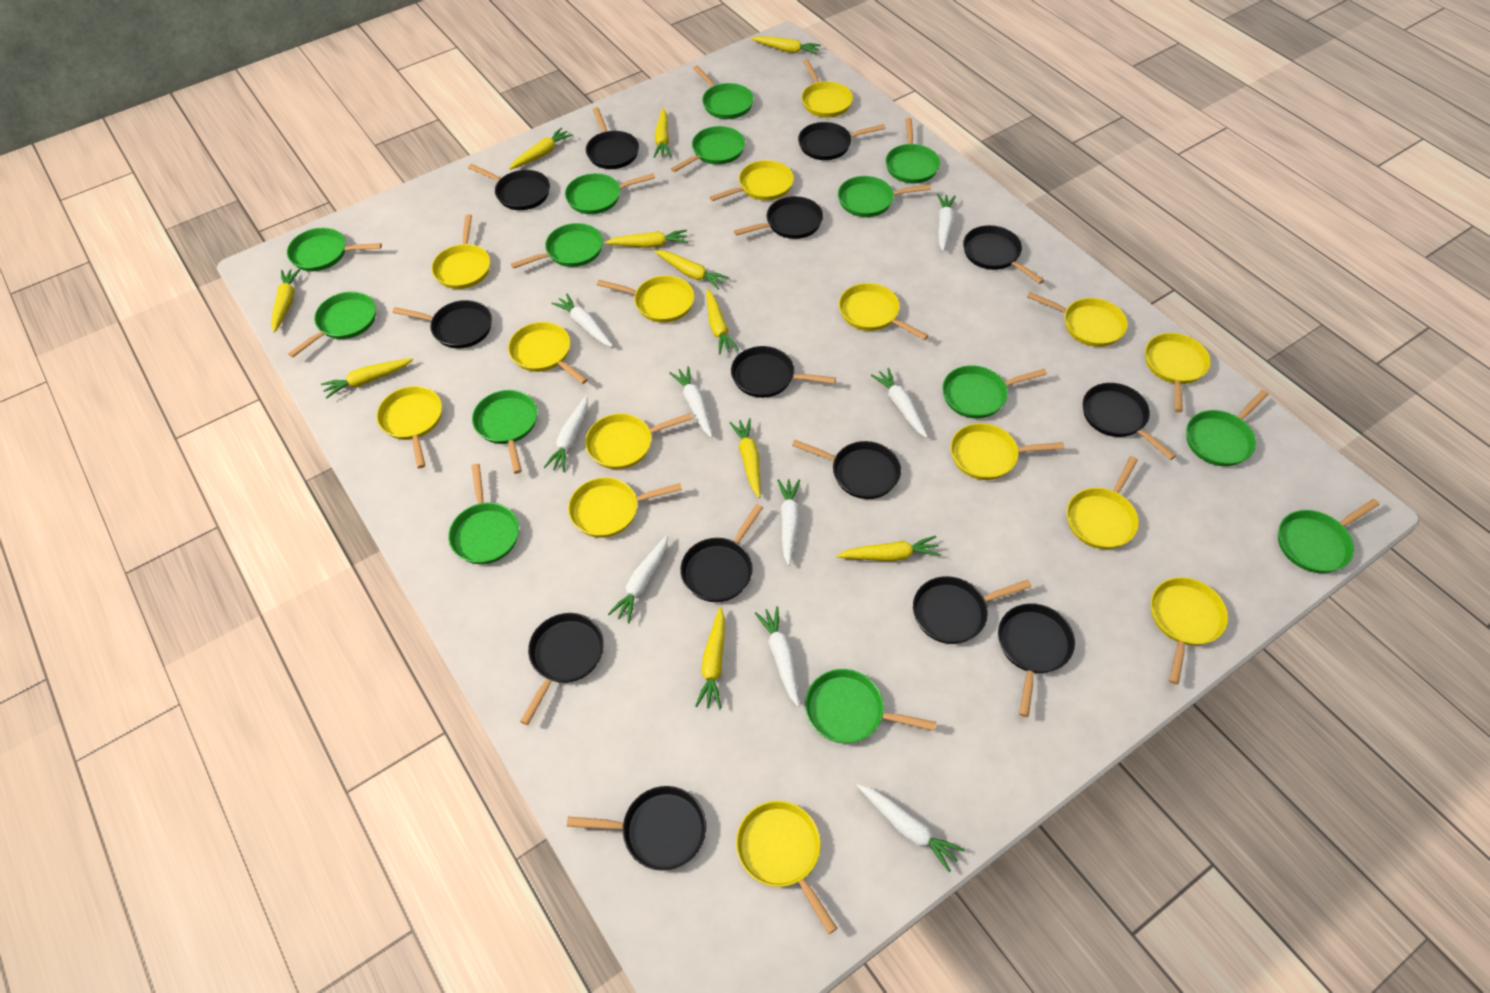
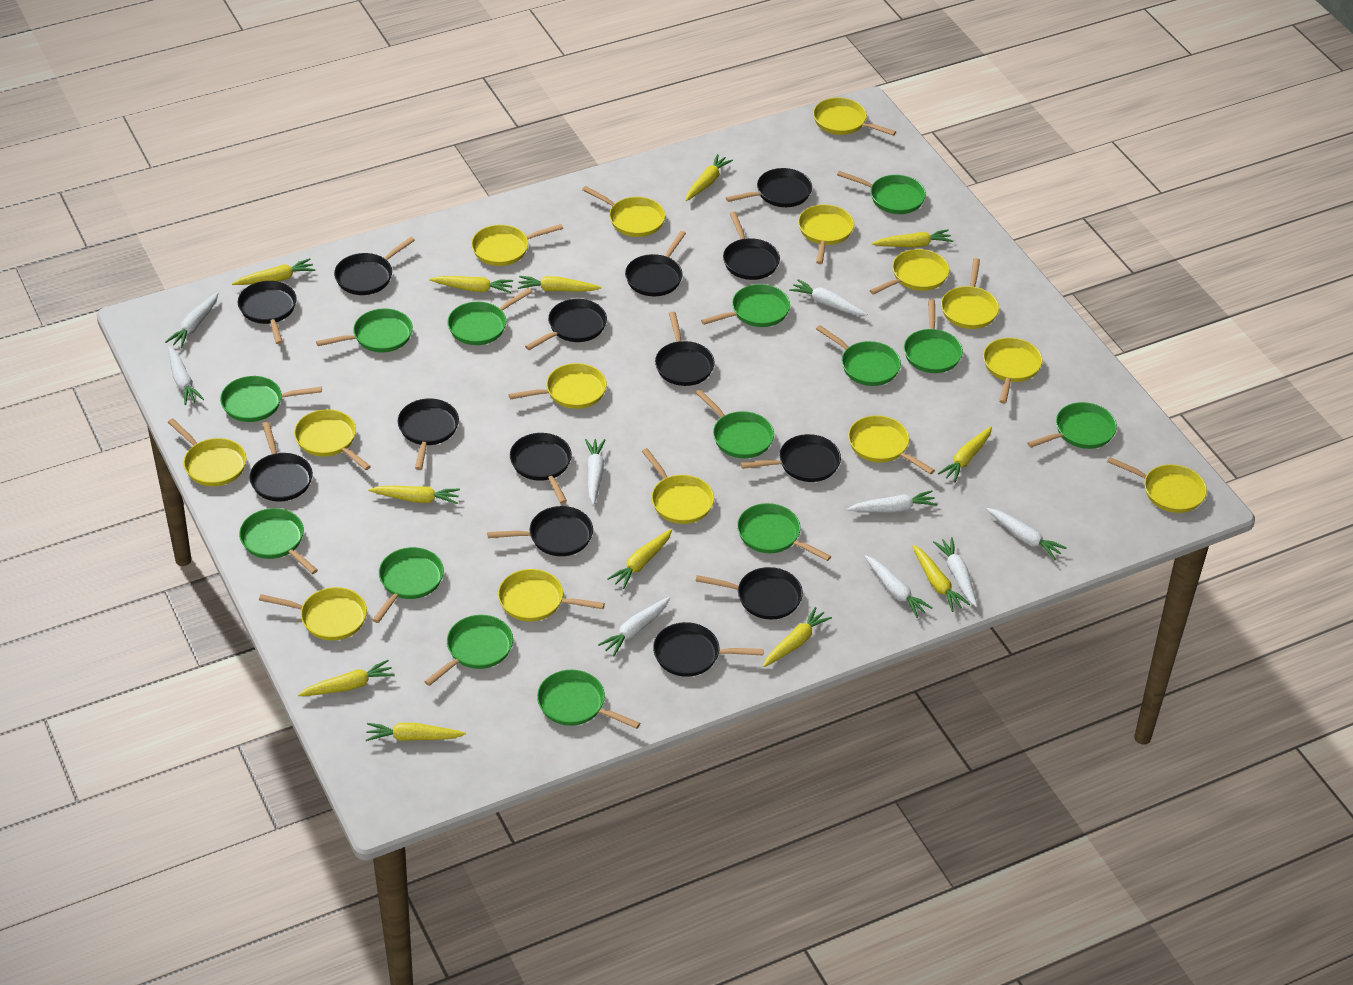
yellow carrot: [271,269,301,333] [321,358,413,398] [509,128,573,170] [605,230,688,248] [654,108,672,158] [654,250,729,290] [695,607,725,709] [706,289,739,355] [729,418,761,498] [751,36,821,55] [836,536,941,561] = 11 -> [232,258,315,285] [298,660,395,696] [366,723,466,741] [368,486,460,504] [429,276,513,293] [518,276,602,292] [607,529,672,589] [685,154,733,201] [763,607,832,667] [872,229,953,248] [912,545,970,612] [938,426,992,482] = 12

